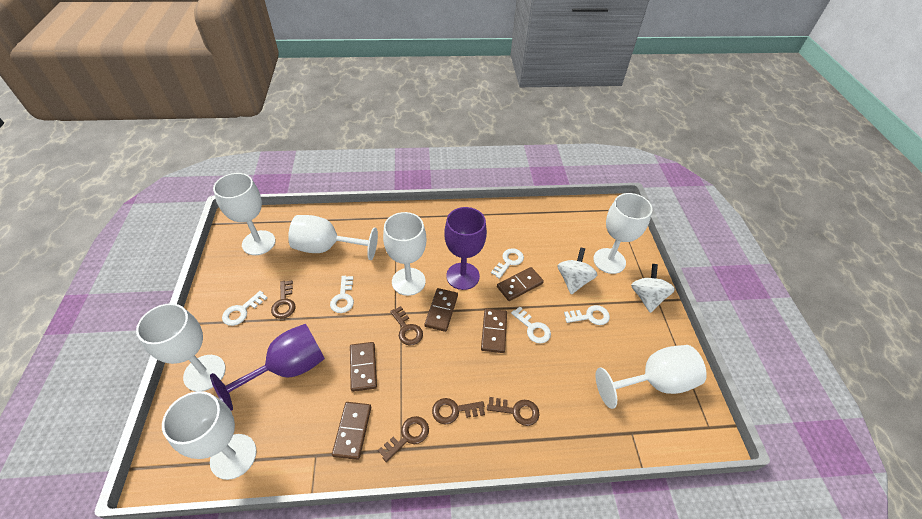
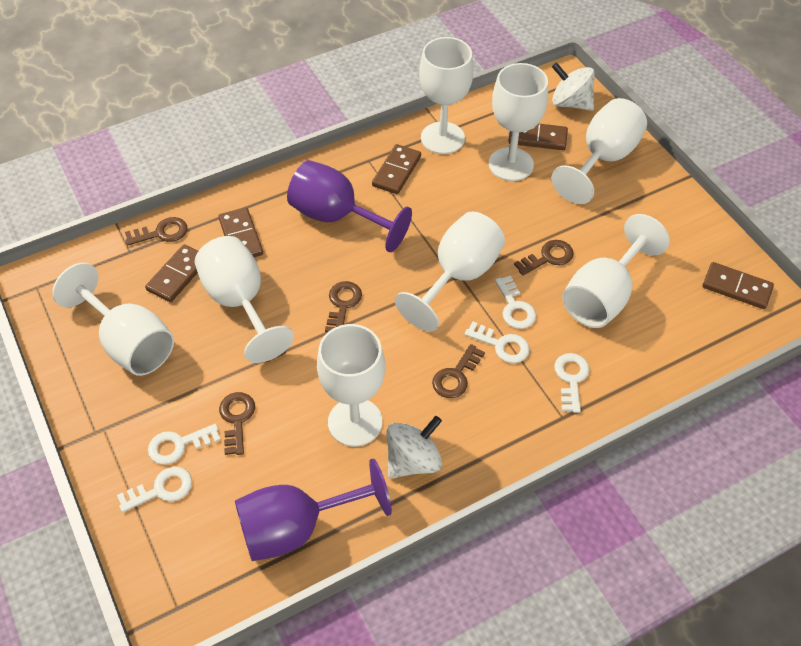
white goblet: [136,303,226,392] [162,391,257,480] [213,173,276,255] [288,215,378,260] [383,212,426,296] [593,193,653,274] [596,345,707,409] = 7 -> [52,263,174,376] [195,236,294,363] [317,324,385,447] [395,212,505,332] [419,37,474,154] [489,63,548,181] [551,98,647,204] [562,214,670,328] = 8

